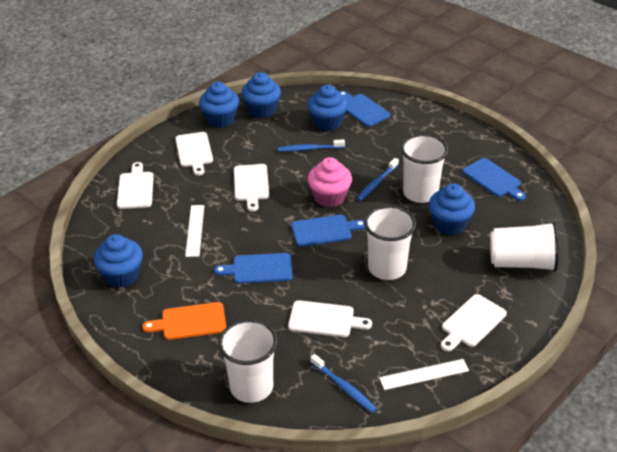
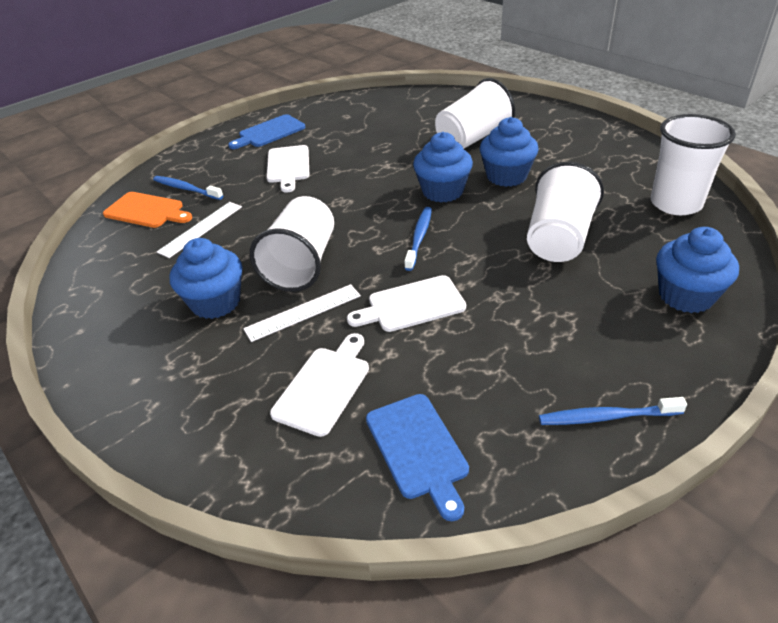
blue cupcake: [93,234,143,288] [199,82,239,128] [241,72,281,118] [307,85,348,131] [429,183,475,235] = 5 -> [170,238,242,319] [413,132,473,202] [480,117,539,187] [656,227,739,313] = 4
blue cutting board: [214,253,293,284] [291,215,365,247] [340,91,390,127] [463,158,526,201] = 4 -> [228,114,305,149] [366,394,469,521] = 2
pink cupcake: [308,157,352,207] = 1 -> none = 0
white cutting board: [117,162,154,209] [175,132,213,176] [234,164,269,211] [288,300,372,337] [441,294,507,351] = 5 -> [267,145,309,192] [270,333,369,437] [347,275,466,332] = 3

